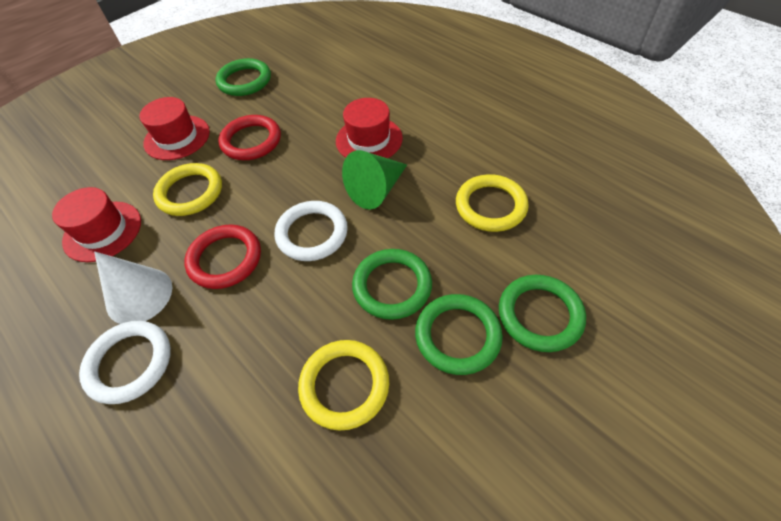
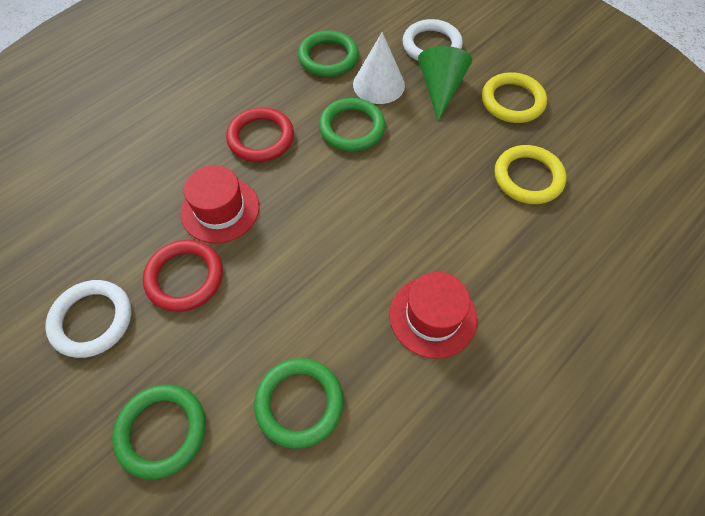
red hat: [52,187,141,262] [140,97,210,160] [336,98,403,158] = 3 -> [181,165,259,243] [389,272,477,359] = 2
yellow ring: [153,163,222,216] [298,340,389,430] [456,174,529,232] = 3 -> [482,72,547,123] [495,145,566,204] = 2

